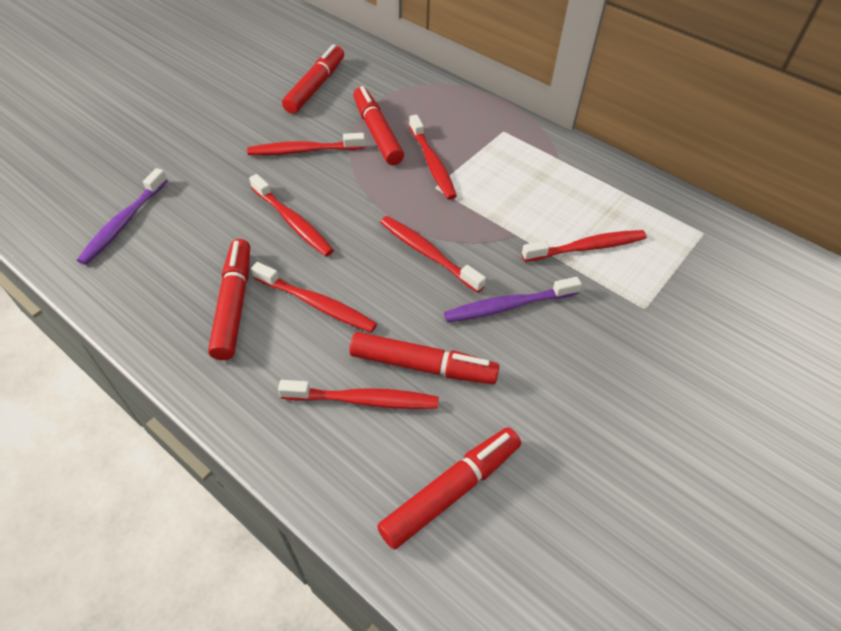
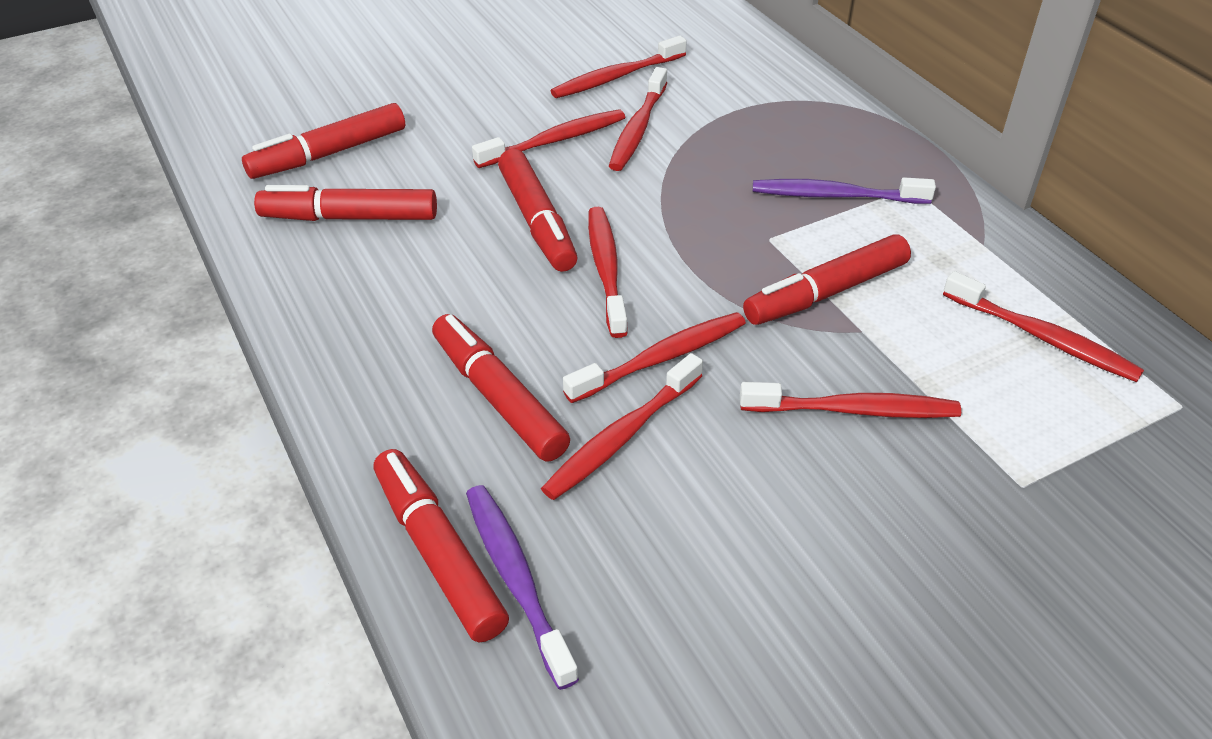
red marker: [208,239,250,360] [282,44,344,114] [349,332,499,384] [353,86,404,165] [377,427,521,549] = 5 -> [242,103,405,179] [254,185,437,221] [374,449,509,642] [432,314,570,461] [498,149,578,272] [743,234,911,325] = 6
red toothbrush: [247,133,365,155] [249,174,334,257] [251,262,377,333] [278,380,439,409] [380,216,486,293] [409,115,457,200] [522,230,647,262] = 7 -> [472,109,625,168] [541,353,703,500] [551,35,687,98] [563,312,746,403] [588,207,628,338] [609,67,667,171] [740,382,961,418] [943,271,1144,382] = 8

